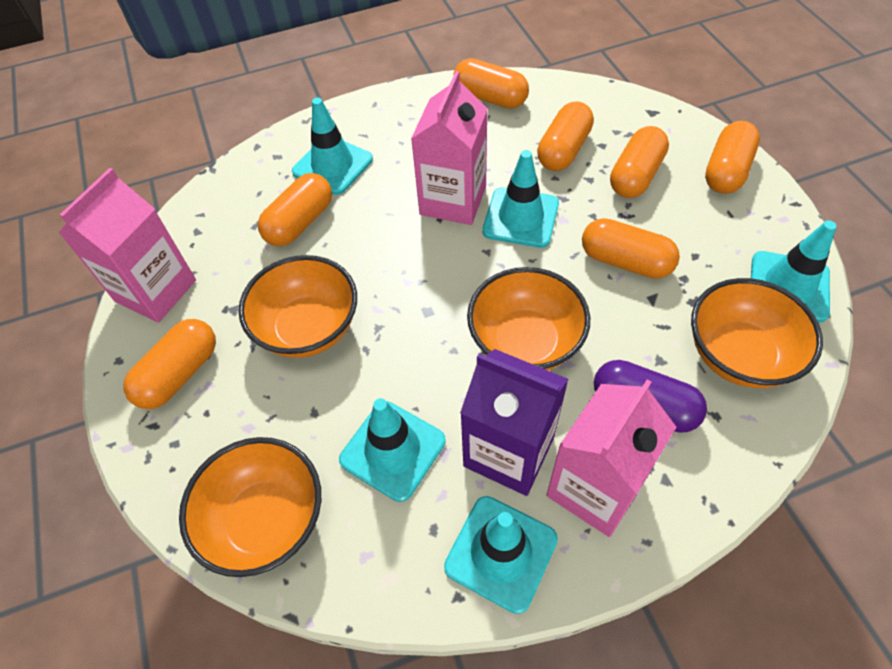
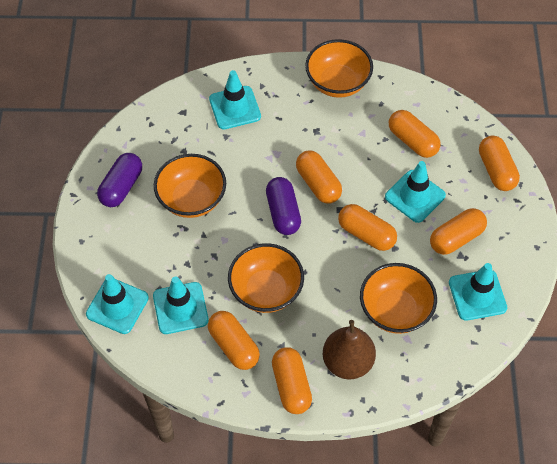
brown pear: none = 0 -> [323,320,376,379] = 1
pink carton: [59,168,196,323] [411,71,488,225] [546,380,676,537] = 3 -> none = 0
purple capsule: [594,360,707,433] = 1 -> [97,153,142,207] [266,177,301,235] = 2
purple carton: [460,349,569,496] = 1 -> none = 0

